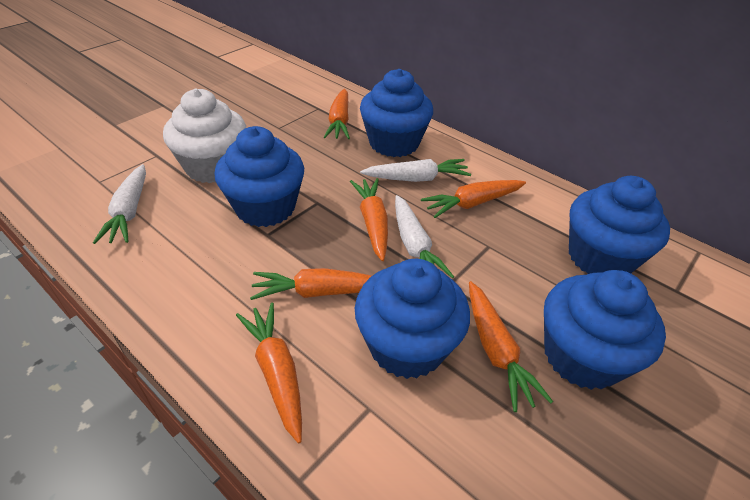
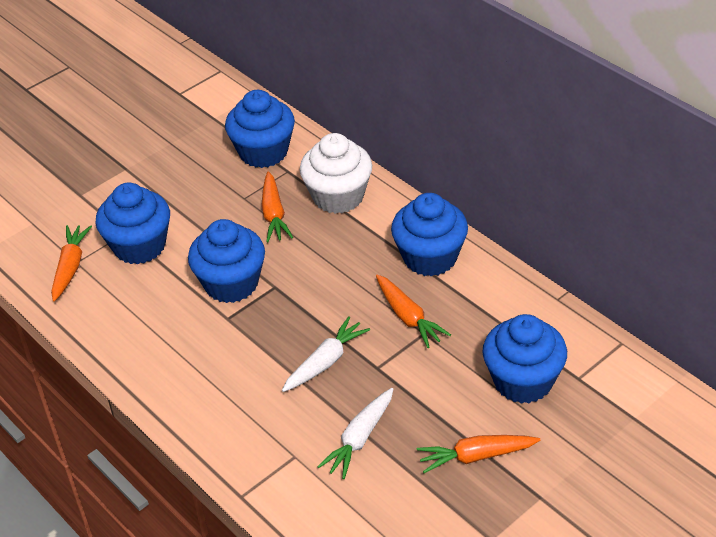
orange carrot: [236,303,302,443] [250,268,372,300] [324,89,350,139] [350,178,388,261] [421,180,526,218] [469,281,553,412] = 6 -> [51,225,92,301] [262,171,293,242] [376,275,451,348] [417,435,540,473] = 4
white carrot: [93,164,146,244] [360,159,471,182] [395,195,454,278] = 3 -> [282,316,370,392] [317,388,393,479] = 2

